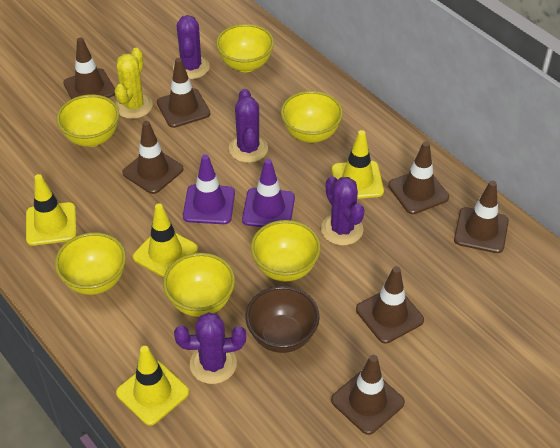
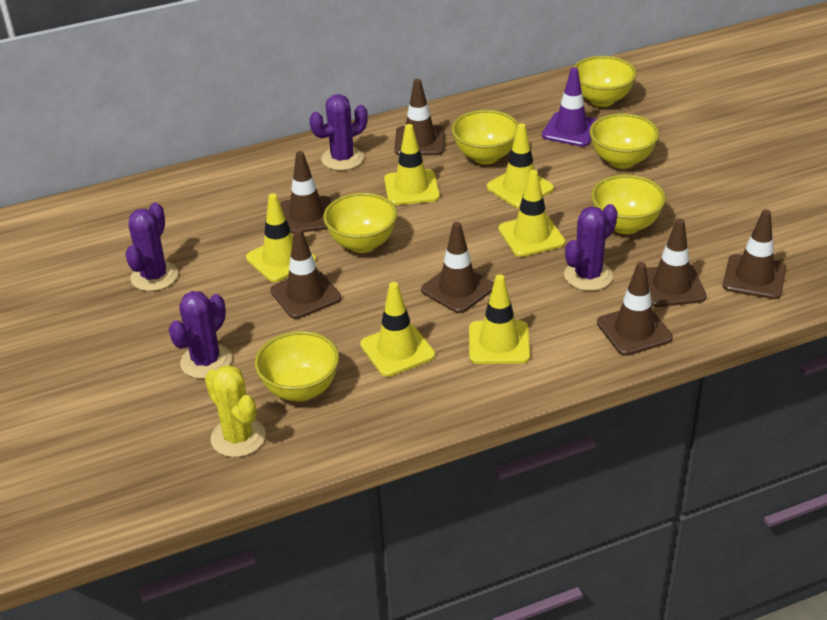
brown bowl: [245,286,320,353] = 1 -> none = 0
purple traffic cone: [183,155,235,224] [242,159,295,227] = 2 -> [542,67,598,147] = 1
yellow traffic cone: [26,174,77,246] [116,346,189,425] [133,204,198,278] [332,130,384,199] = 4 -> [246,193,316,282] [360,282,435,377] [384,124,440,205] [469,275,530,364] [487,123,554,208] [498,170,565,257] = 6

